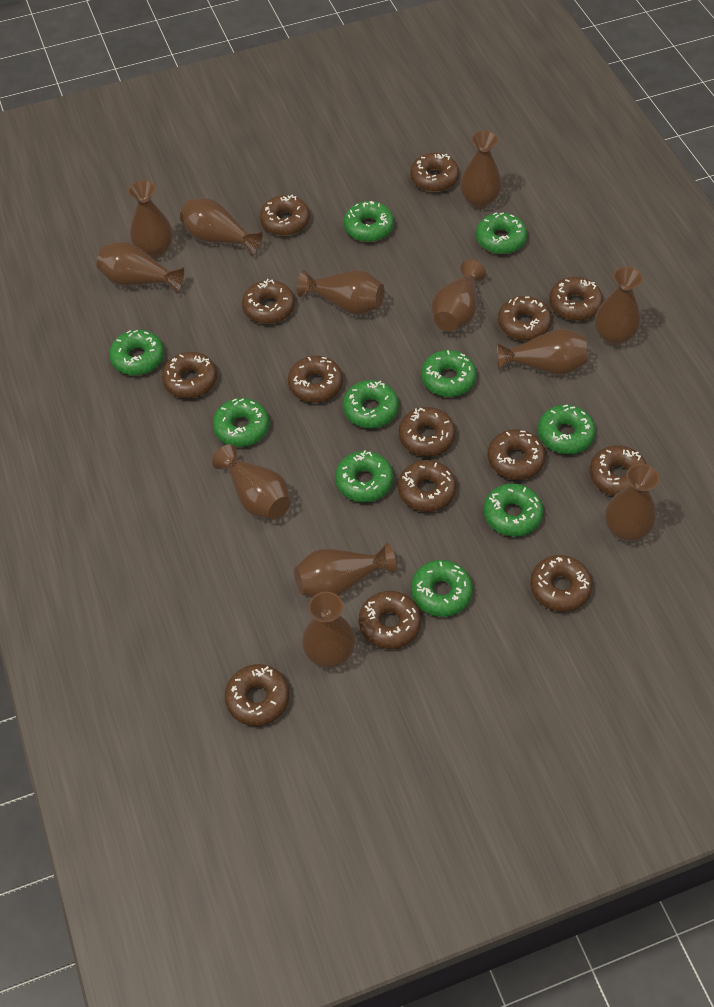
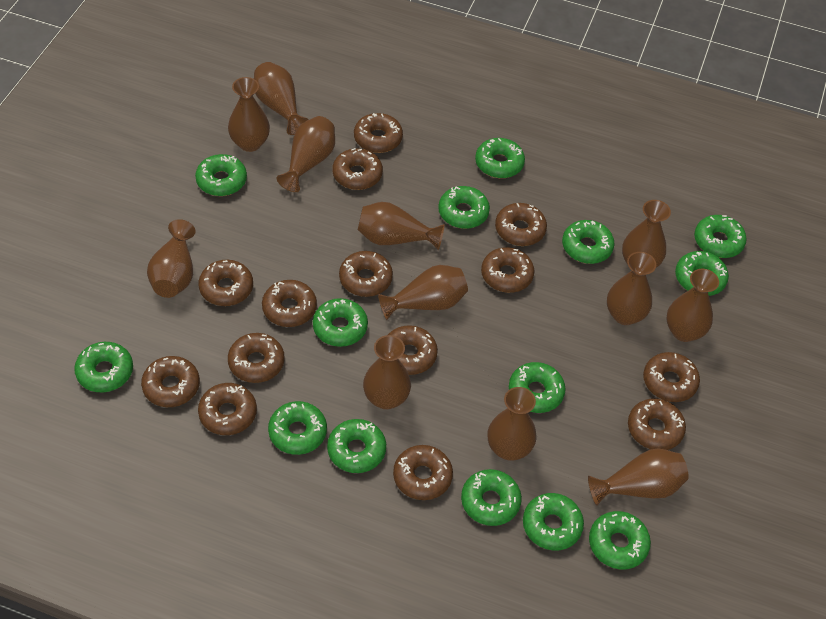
green donut: [109,330,164,376] [213,398,269,447] [335,450,393,502] [343,380,399,428] [344,201,394,242] [411,560,473,617] [421,350,476,397] [476,212,527,254] [483,483,543,537] [538,405,596,454] = 10 -> [74,342,133,392] [195,154,247,196] [268,401,327,455] [313,298,368,347] [327,419,386,473] [438,186,490,229] [461,469,522,526] [475,138,525,178] [509,362,566,413] [523,493,584,551] [562,220,615,264] [589,511,651,569] [675,251,729,296] [694,215,747,258] = 14

